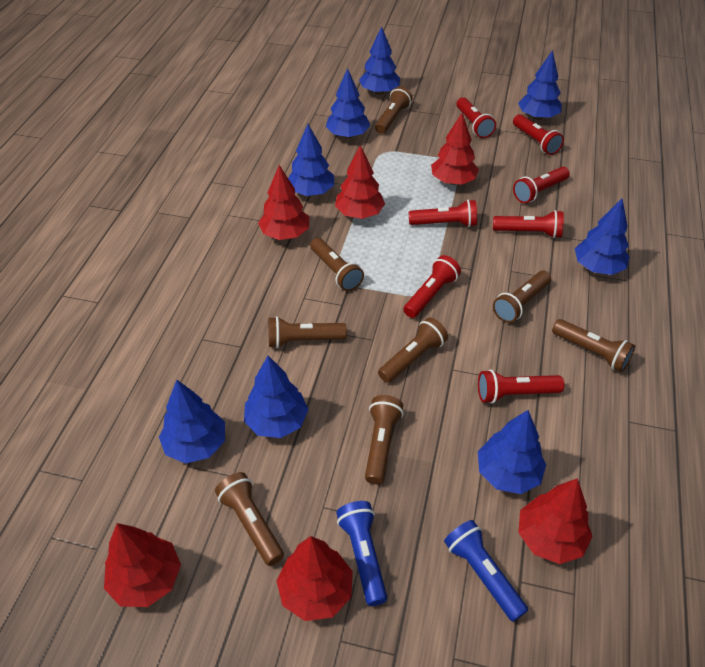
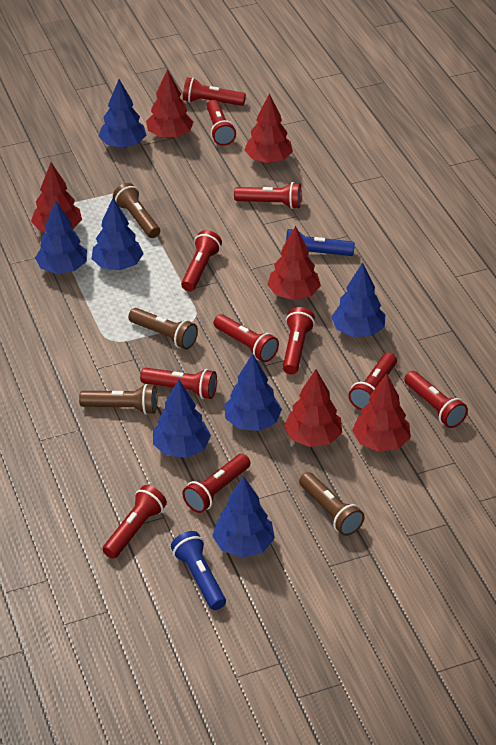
blue tree: [159,380,225,464] [244,356,309,438] [288,124,334,196] [326,68,370,139] [359,26,400,95] [478,410,546,494] [518,50,562,120] [575,198,630,275] = 8 -> [35,201,87,274] [92,198,144,270] [98,79,146,148] [153,380,211,458] [212,476,275,558] [224,354,282,431] [331,262,386,337] = 7
brown flashlight: [215,472,284,566] [268,316,347,348] [310,238,364,291] [365,395,403,484] [375,86,413,134] [378,317,448,383] [493,271,551,323] [552,319,635,372] = 8 -> [79,384,157,415] [113,183,160,238] [128,308,198,349] [299,472,365,536] = 4
red flashlight: [403,255,461,318] [409,200,477,227] [456,97,496,138] [478,369,564,403] [493,210,564,238] [513,114,564,155] [513,167,570,203] = 7 -> [102,485,167,559] [140,368,217,399] [181,230,222,291] [182,454,250,513] [183,77,246,106] [207,100,236,146] [214,314,279,362] [234,182,301,209] [283,307,315,375] [349,352,397,410] [404,371,468,428] = 11

